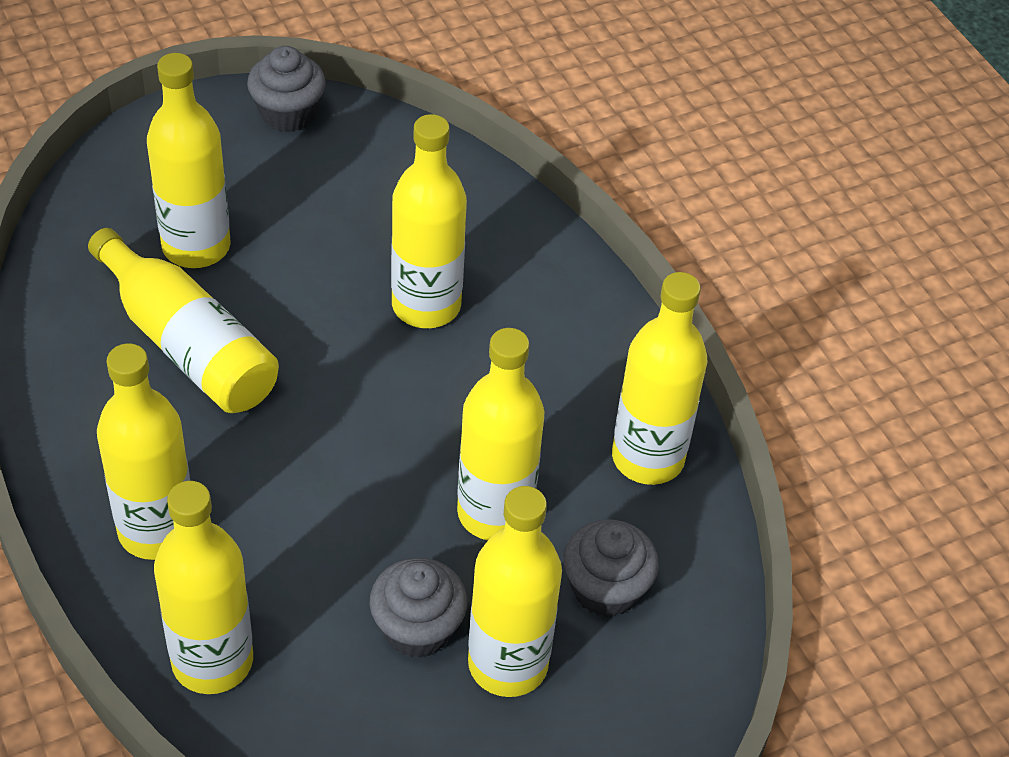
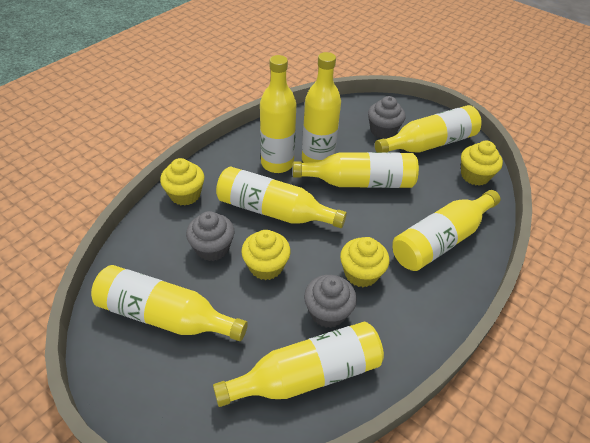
yellow cupcake: none = 0 -> [160,158,204,206] [241,230,291,280] [340,237,390,287] [461,141,503,186] = 4

